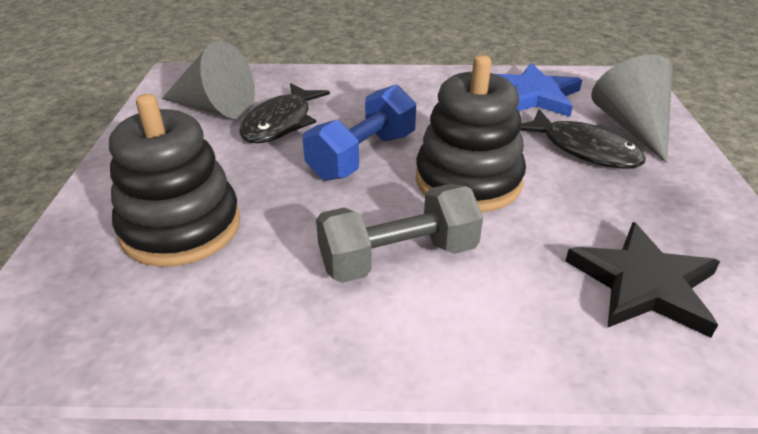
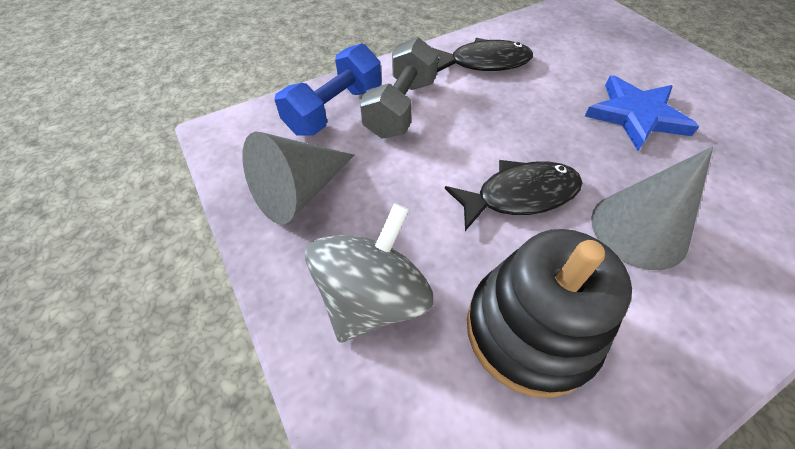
black stacking toy: [109,94,240,267] [416,55,526,212] = 2 -> [467,229,632,398] = 1
black star: [566,222,720,338] = 1 -> none = 0
grey spinning top: none = 0 -> [305,203,434,343] = 1

